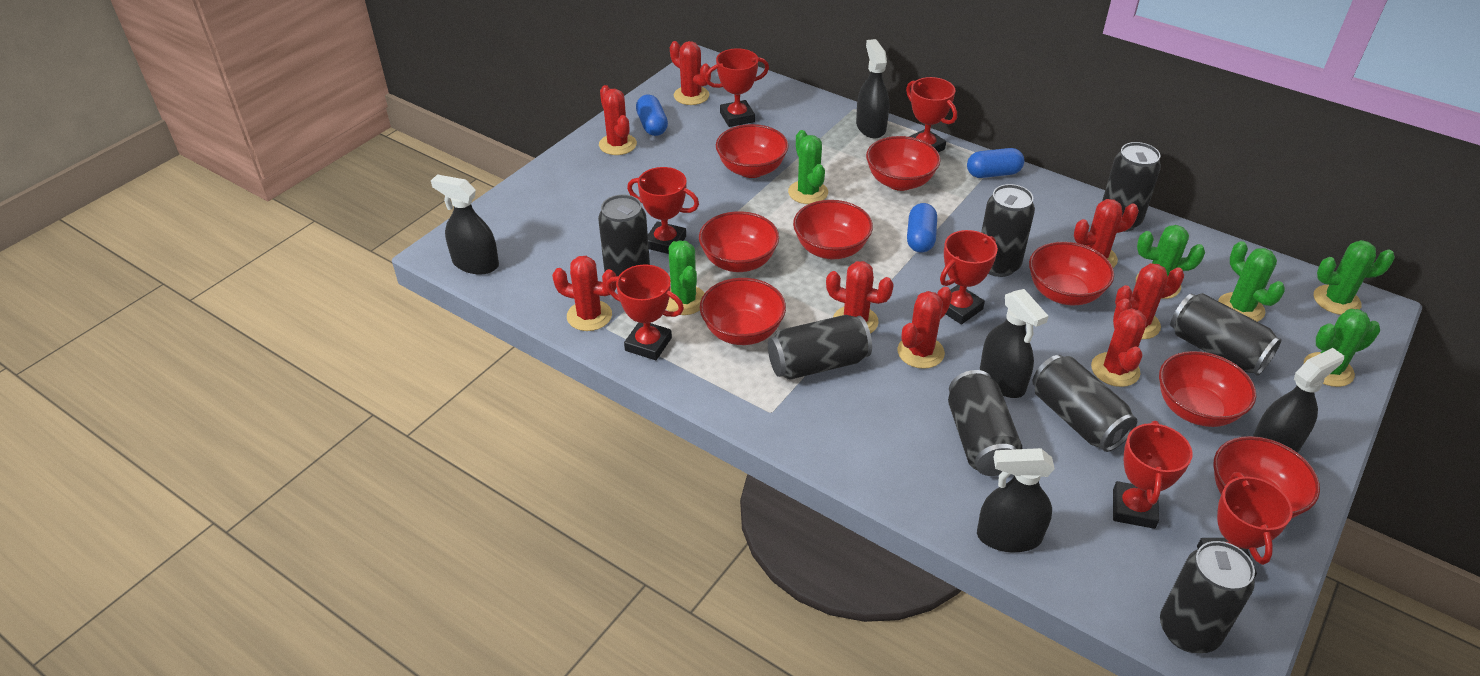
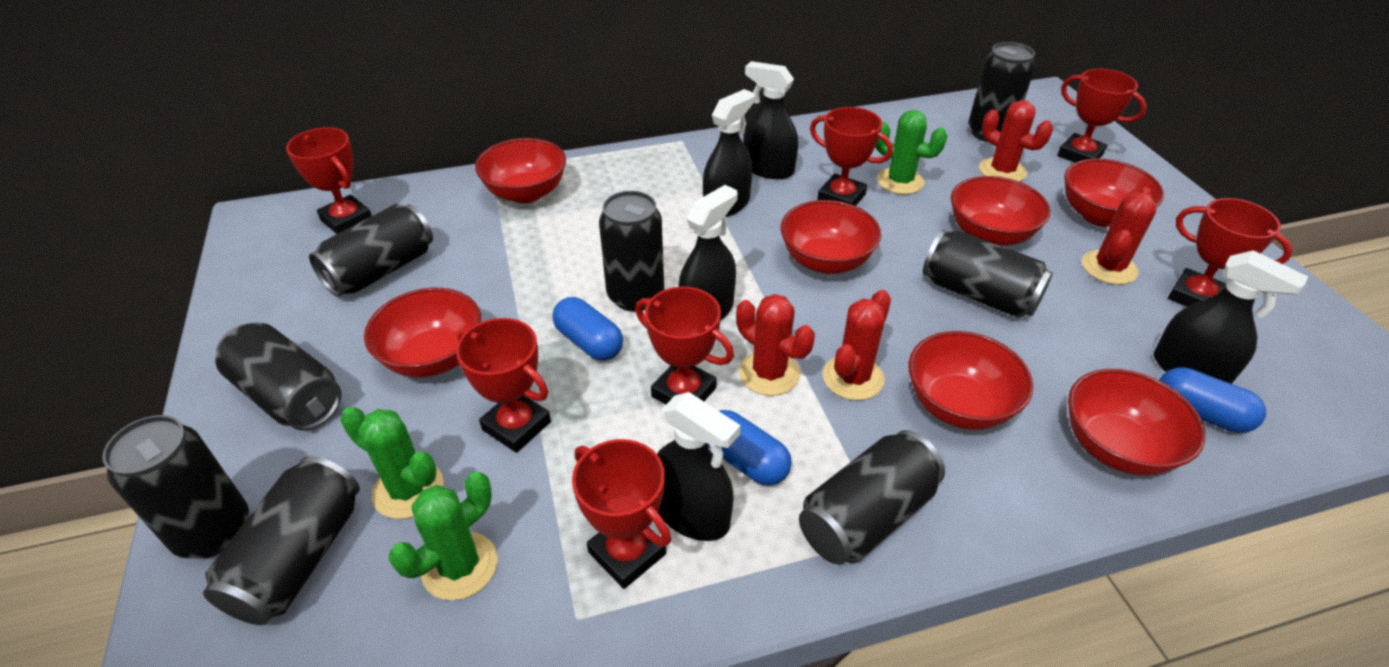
green cactus: [666,241,705,315] [788,130,828,204] [1136,225,1205,299] [1218,241,1285,322] [1304,309,1380,387] [1314,240,1395,315] = 6 -> [340,407,444,519] [389,472,497,600] [876,110,947,194] = 3
red bowl: [699,211,779,272] [700,278,786,345] [716,124,789,178] [793,200,873,259] [866,136,941,191] [1029,242,1114,305] [1159,351,1256,427] [1213,436,1320,519] = 8 -> [364,288,481,378] [475,138,566,203] [780,200,881,274] [908,331,1033,430] [951,176,1051,246] [1064,159,1164,227] [1068,369,1205,476] = 7
red cactus: [552,256,616,331] [599,85,637,155] [670,41,711,105] [826,261,894,334] [898,287,952,369] [1074,199,1139,268] [1091,298,1147,387] [1115,263,1184,339] = 8 -> [736,294,815,396] [823,290,891,400] [979,100,1053,182] [1082,187,1156,285] = 4

